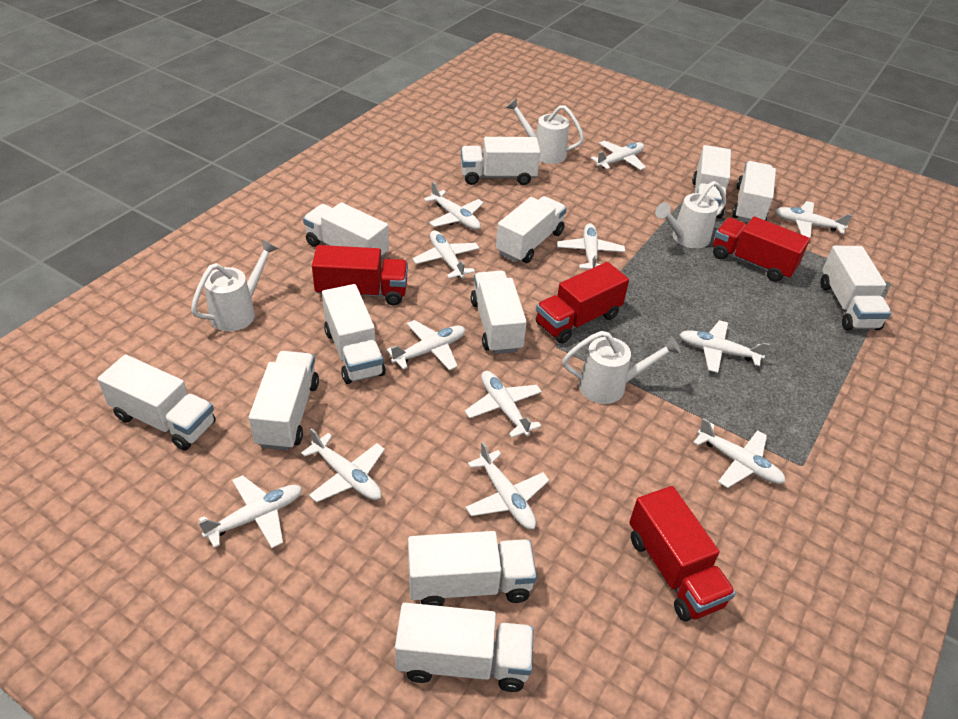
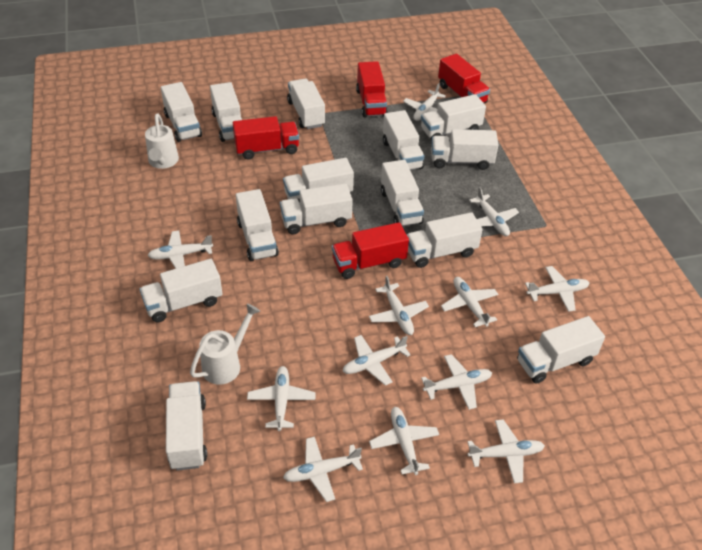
white truck: [97,355,216,450] [249,351,319,450] [303,202,389,260] [322,284,386,384] [395,603,534,692] [408,531,537,606] [461,137,540,185] [471,271,527,354] [496,196,567,263] [692,145,731,218] [732,161,776,223] [820,246,891,330] = 12 -> [140,259,223,322] [161,82,202,142] [166,381,207,471] [210,82,242,142] [236,189,279,261] [280,184,353,234] [283,158,354,203] [287,79,325,129] [381,160,424,226] [383,110,424,170] [406,212,482,268] [421,94,486,140] [431,129,499,170] [517,316,605,384] = 14
white watering can: [191,239,278,331] [506,98,584,164] [563,331,681,404] [655,181,726,248] = 4 -> [145,113,179,169] [190,304,260,385] = 2

